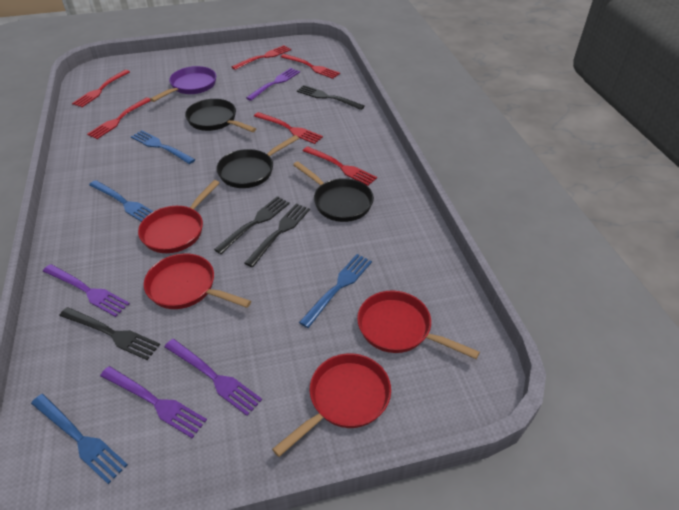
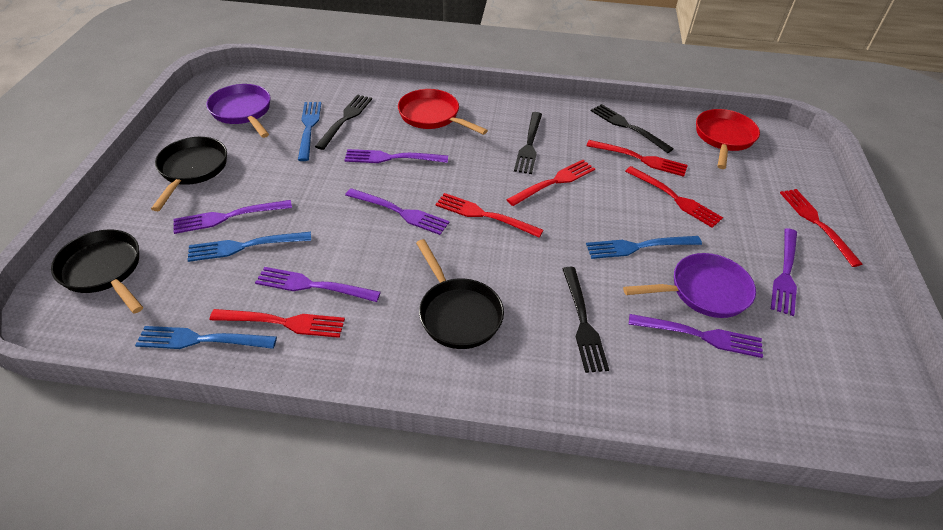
purple fork: [43,264,130,317] [100,366,207,438] [165,339,262,416] [246,68,300,101] = 4 -> [173,200,292,234] [255,267,381,302] [344,149,448,163] [345,188,450,235] [629,314,763,358] [771,228,797,316] = 6
purple pan: [150,66,216,102] = 1 -> [206,84,271,138] [623,253,756,318] = 2
red pan: [138,180,219,253] [144,253,251,309] [272,353,391,457] [357,291,480,359] = 4 -> [398,89,488,135] [696,109,760,169] = 2

